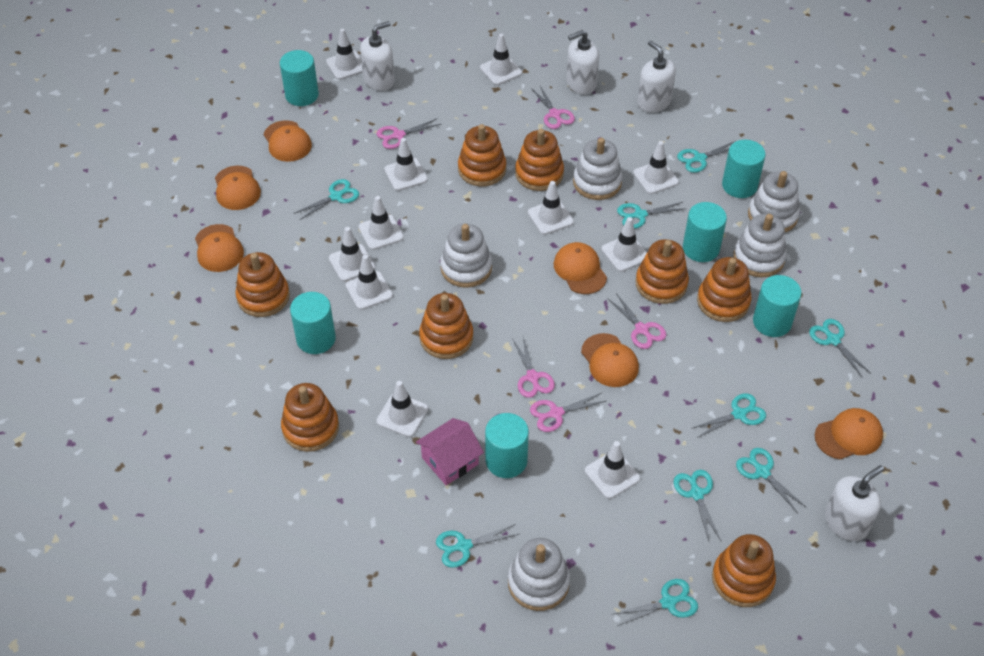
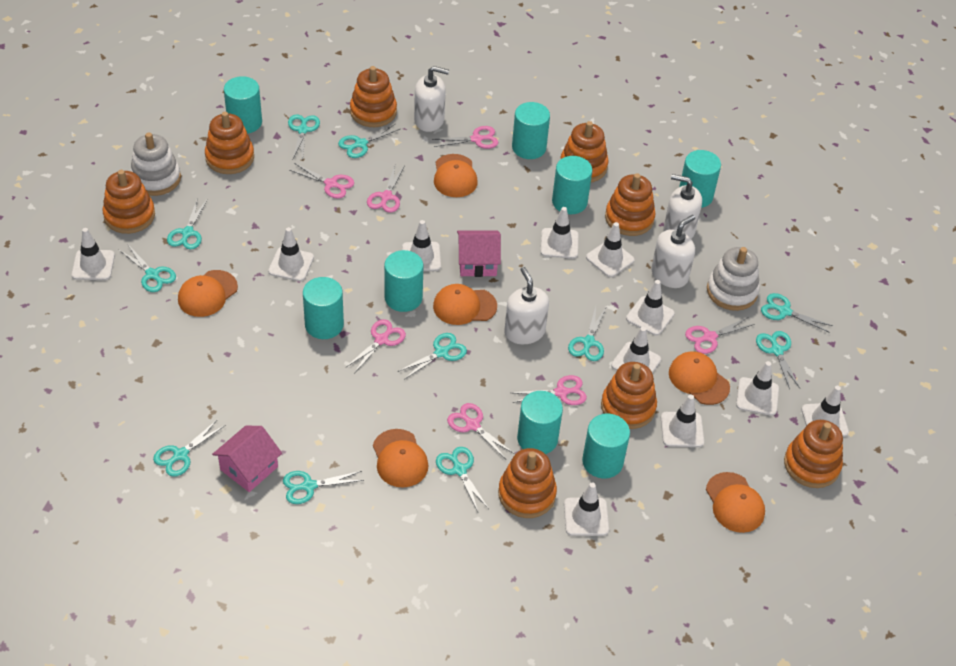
pink house: [416,418,484,485] = 1 -> [212,426,282,492] [457,230,501,277] = 2
pink scissors: [377,118,441,149] [512,337,555,398] [530,392,606,432] [531,86,575,129] [607,293,666,349] = 5 -> [290,163,354,199] [345,319,406,374] [367,165,405,213] [432,126,498,149] [447,403,514,459] [512,375,587,405] [685,317,755,354] = 7
turquoise cylinder: [280,50,319,106] [290,292,336,354] [485,413,529,478] [683,202,727,262] [722,140,766,198] [753,275,802,337] = 6 -> [224,76,262,134] [303,277,344,339] [384,250,424,312] [512,102,550,159] [517,391,563,454] [552,156,592,214] [582,414,630,478] [679,150,721,208] = 8
turquoise scissors: [294,179,359,220] [436,524,519,568] [613,579,698,626] [617,202,687,229] [674,470,721,541] [677,141,735,173] [691,393,766,438] [736,448,807,513] [809,319,870,377] = 9 -> [119,244,176,292] [153,419,226,477] [167,200,207,250] [283,471,364,504] [288,114,320,160] [338,124,400,158] [397,333,467,379] [436,447,489,512] [568,307,606,361] [756,331,800,389] [761,293,833,333] = 11
white stacking toy: [440,224,492,288] [508,538,570,611] [573,138,623,200] [733,214,787,277] [748,171,800,232] = 5 -> [130,132,181,196] [707,247,760,311] = 2

